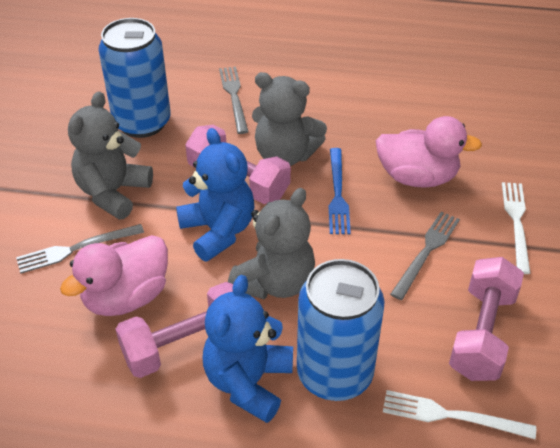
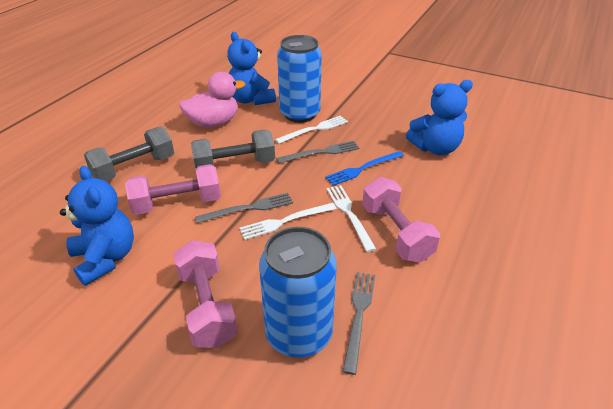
blue teddy bear: [176,128,254,262] [203,275,293,423] = 2 -> [60,166,134,286] [227,32,276,105] [406,80,473,155] = 3
grey dumbbell: none = 0 -> [84,126,174,181] [191,130,275,169] = 2
grey teddy bear: [68,92,153,220] [228,188,315,299] [252,72,327,166] = 3 -> none = 0
pink duck: [60,235,168,316] [376,116,482,188] = 2 -> [179,72,245,128] = 1
white fork: [383,390,536,439] [502,182,530,274] = 2 -> [239,203,337,240] [275,116,348,144] [327,185,376,252] = 3

